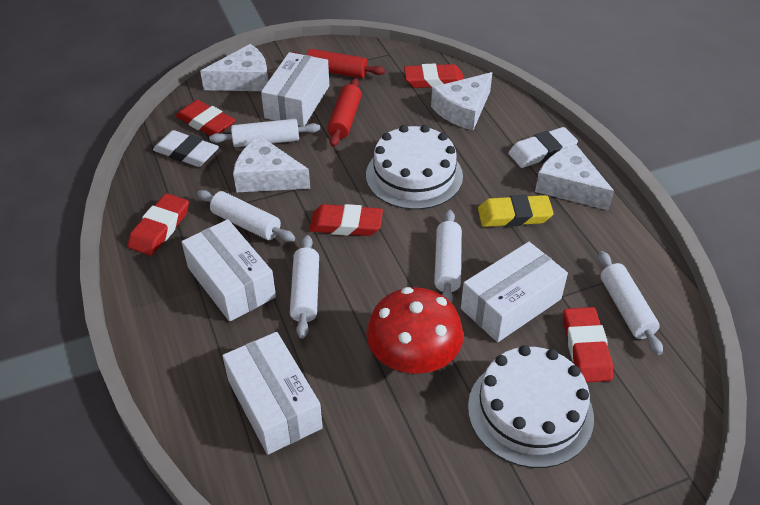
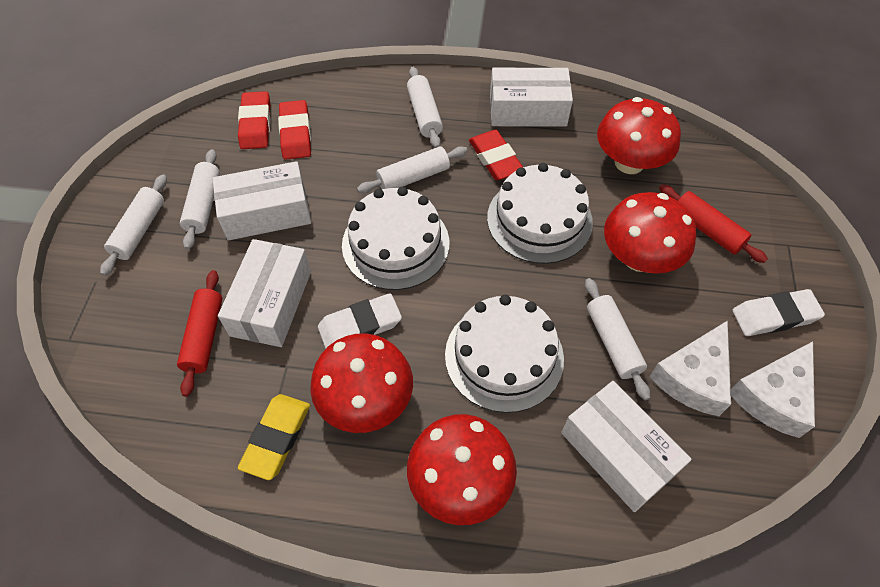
red eraser: [128,193,189,256] [176,100,236,136] [309,204,383,236] [404,63,464,88] [563,307,613,383] = 5 -> [238,91,271,149] [278,100,311,160] [469,130,523,180] = 3
red mushroom: [366,287,463,374] = 1 -> [310,333,413,433] [407,414,517,525] [597,97,681,174] [604,192,696,274] = 4
white cake: [366,125,463,210] [468,345,594,468] = 2 -> [342,187,449,290] [445,295,564,413] [487,163,593,264] = 3
white cheese: [200,44,268,91] [233,136,310,192] [431,72,492,130] [535,144,614,211] = 4 -> [649,320,731,416] [731,342,815,438] = 2

